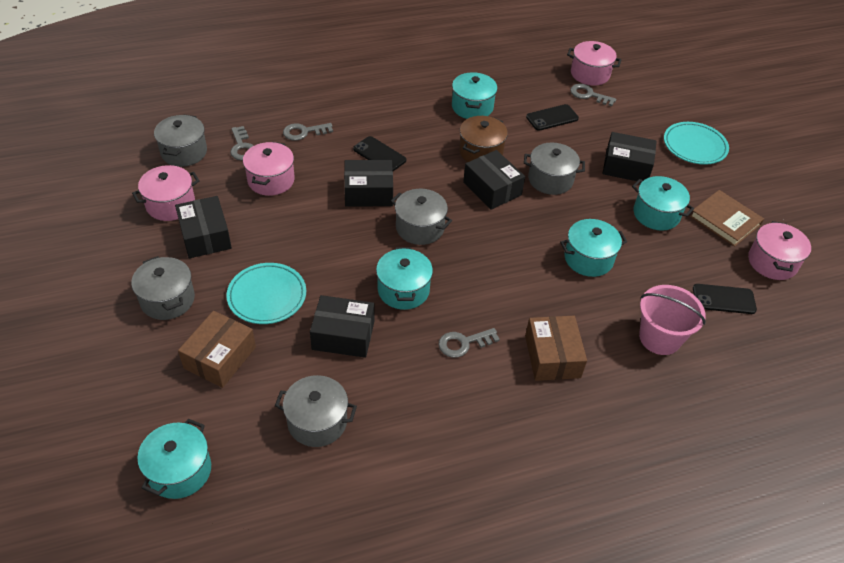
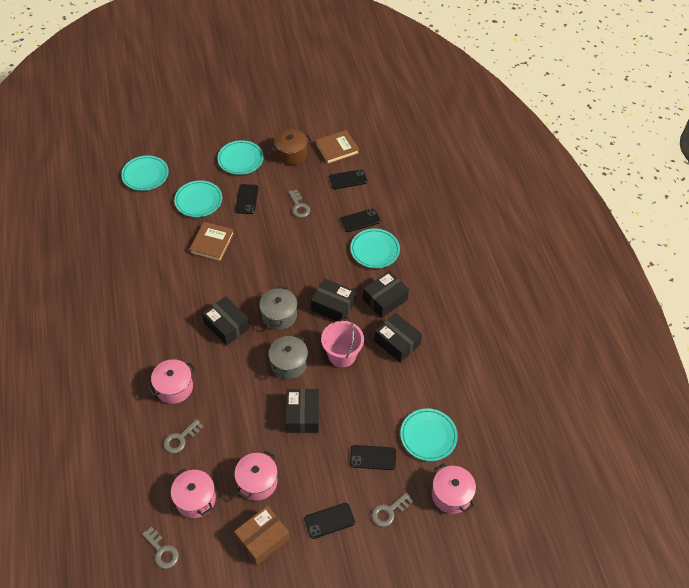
black phone: [353,136,406,171] [526,104,579,131] [693,284,757,314] = 3 -> [235,184,259,214] [304,503,355,539] [329,169,367,189] [340,208,380,232] [350,445,396,470] = 5
brown book: [690,190,764,247] = 1 -> [189,222,234,262] [315,130,359,164] = 2
brown box: [178,311,256,388] [525,316,587,381] = 2 -> [234,506,290,565] = 1
grey pot: [131,256,195,320] [154,114,207,167] [275,375,357,447] [391,189,452,245] [524,142,585,195] = 5 -> [259,286,297,330] [269,334,308,379] = 2
turquoise plate: [226,263,306,324] [664,122,729,165] = 2 -> [121,156,169,191] [174,181,222,217] [217,140,264,175] [350,229,400,268] [400,409,458,461] = 5
turquoise pot: [137,419,211,499] [376,247,433,310] [452,72,497,119] [560,219,627,277] [632,176,694,231] = 5 -> none = 0

